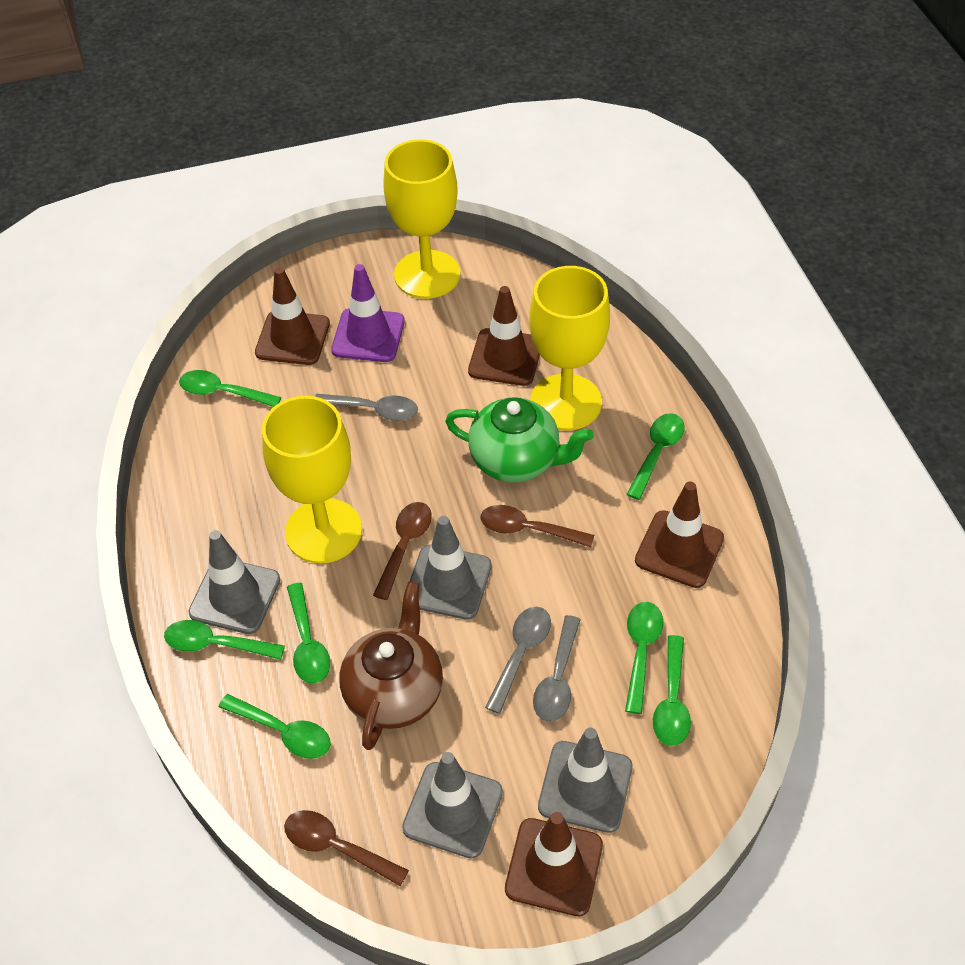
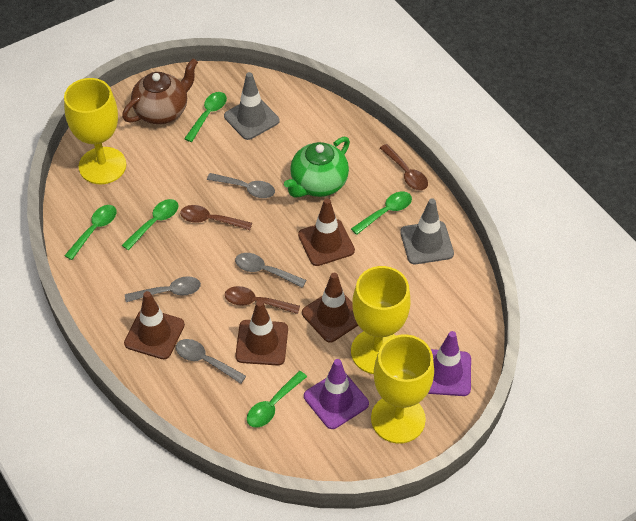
green spoon: [164,620,285,660] [179,370,281,407] [219,694,331,759] [287,583,330,684] [625,602,663,714] [626,413,685,500] [653,635,691,746] = 7 -> [64,205,117,260] [122,199,178,250] [184,92,227,142] [247,371,307,428] [351,191,412,235] = 5
grey spoon: [315,394,418,421] [485,607,551,714] [533,615,581,722] = 3 -> [125,276,201,302] [176,339,246,384] [207,173,275,198] [235,253,306,288] = 4
grey traffic cone: [188,530,280,634] [402,752,503,859] [409,516,491,620] [538,727,632,833] = 4 -> [224,72,280,140] [400,199,454,264] = 2
purple traffic cone: [331,264,405,362] = 1 -> [304,359,369,429] [428,331,471,396] = 2

